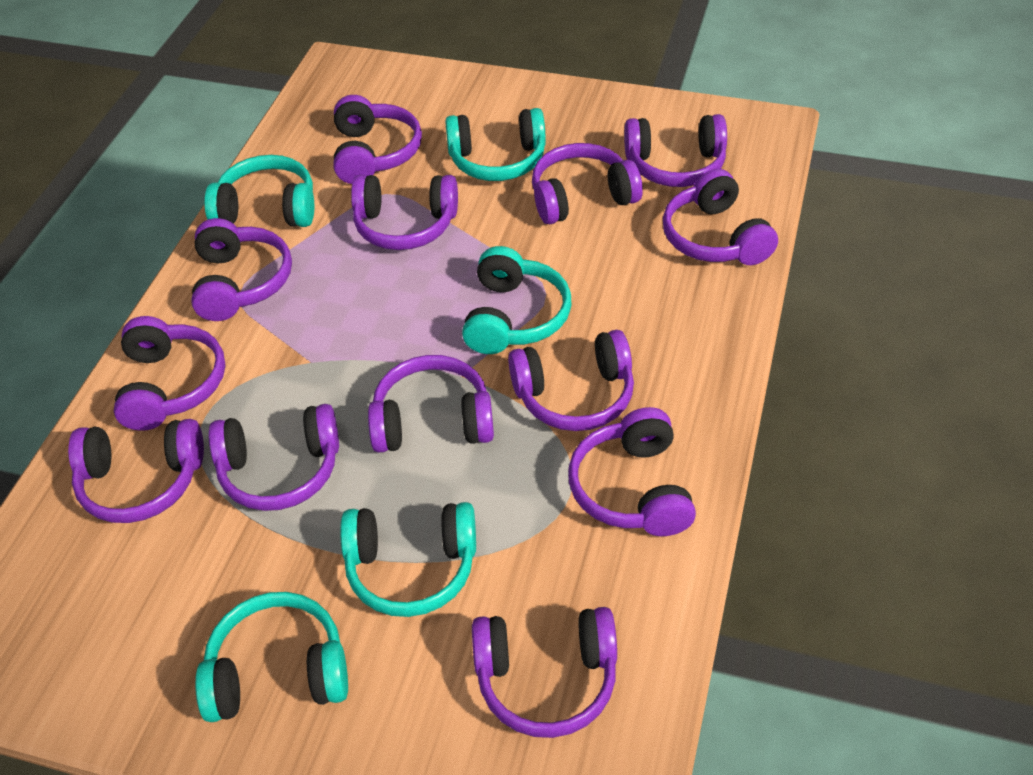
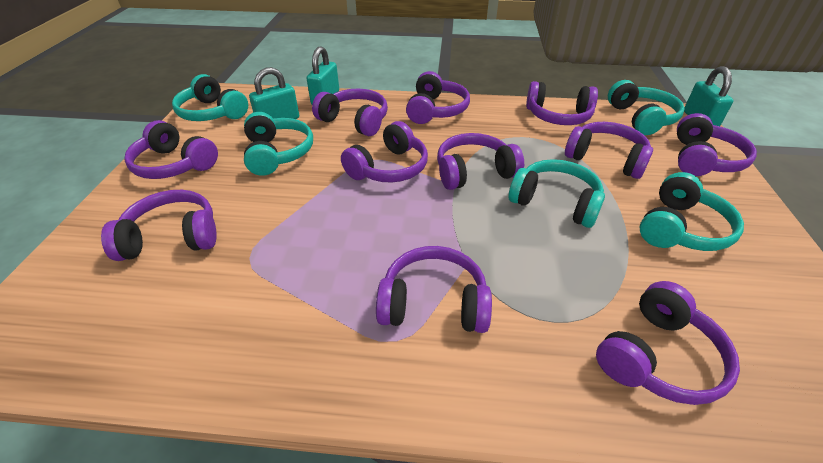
purple headphones: [68,419,204,523] [114,316,225,431] [191,218,292,321] [209,404,339,511] [334,95,422,184] [351,175,458,250] [368,355,494,452] [472,607,617,738] [508,330,634,431] [532,143,643,224] [568,407,696,536] [624,114,727,187] [663,169,778,265] = 13 -> [101,190,217,261] [124,120,218,179] [312,89,388,136] [341,121,428,182] [376,246,492,333] [406,71,470,124] [437,133,524,190] [526,81,598,125] [565,122,653,179] [596,281,740,405] [677,113,757,176] = 11
turquoise padlock: none = 0 -> [249,67,299,119] [307,46,339,104] [684,66,734,126] = 3

